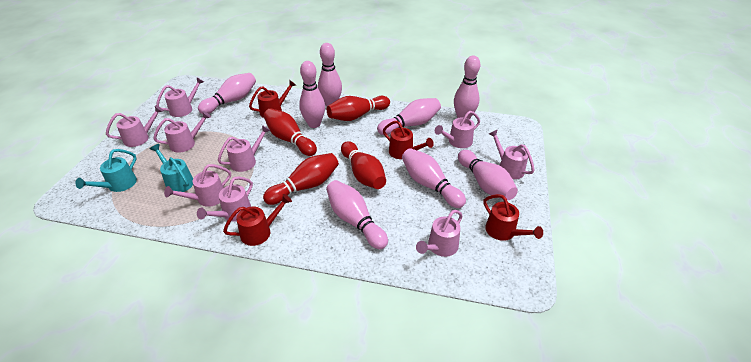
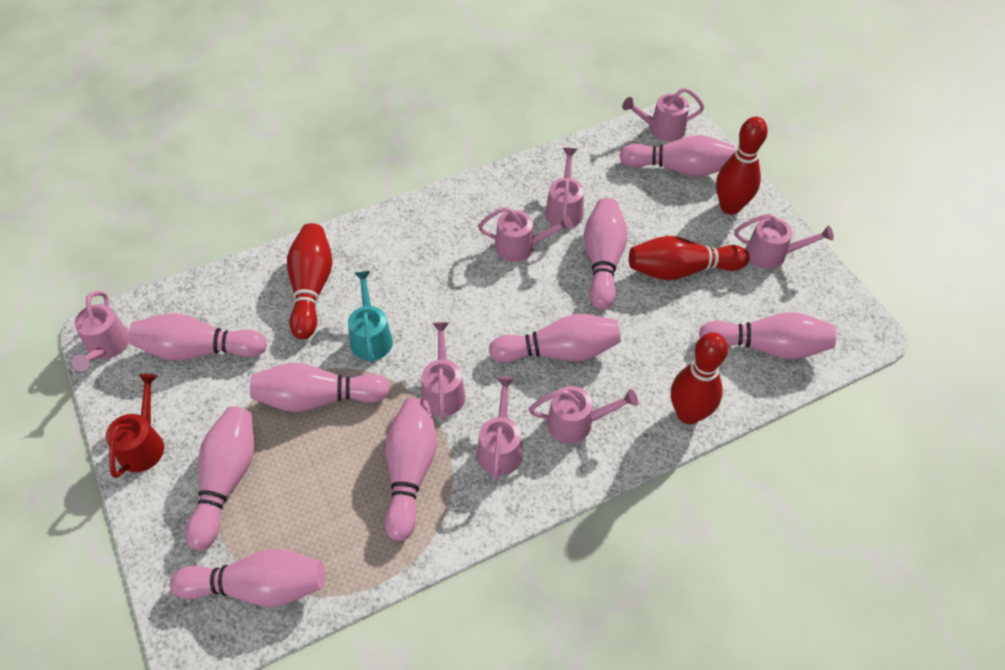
pink bowling pin: [198,73,256,114] [299,61,325,128] [318,43,342,106] [326,180,388,249] [377,98,441,135] [402,148,466,208] [454,56,480,119] [458,150,518,200] = 8 -> [128,313,267,361] [170,549,325,607] [185,407,254,550] [250,362,390,412] [385,398,437,541] [489,314,621,363] [584,198,628,310] [619,135,735,177] [699,312,836,359] = 9
pink watering can: [106,105,164,147] [153,111,211,153] [156,77,204,117] [164,164,231,207] [197,176,253,222] [218,125,271,172] [416,210,463,257] [435,111,480,148] [489,129,535,179] = 9 -> [71,291,129,371] [422,322,466,420] [477,377,523,482] [478,207,573,262] [529,386,638,443] [545,148,584,227] [622,88,704,141] [734,214,834,269] = 8
red watering can: [223,194,292,246] [249,80,296,118] [383,121,434,159] [483,194,543,241] = 4 -> [106,374,164,478] = 1
turquoise watering can: [75,149,137,192] [150,144,193,192] = 2 -> [348,271,393,363] = 1

